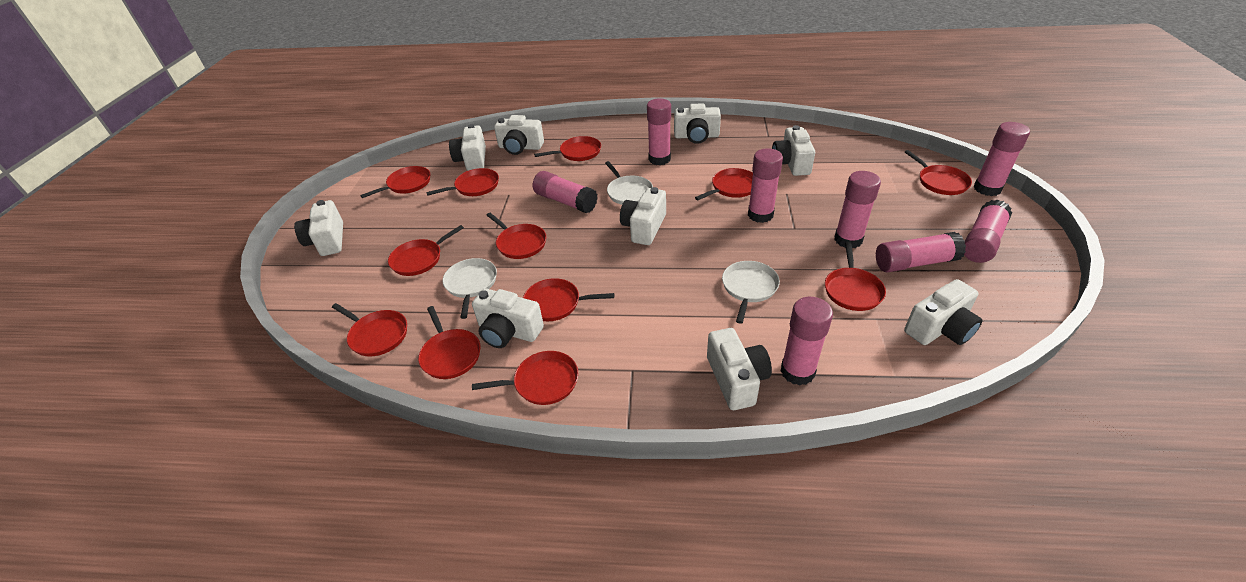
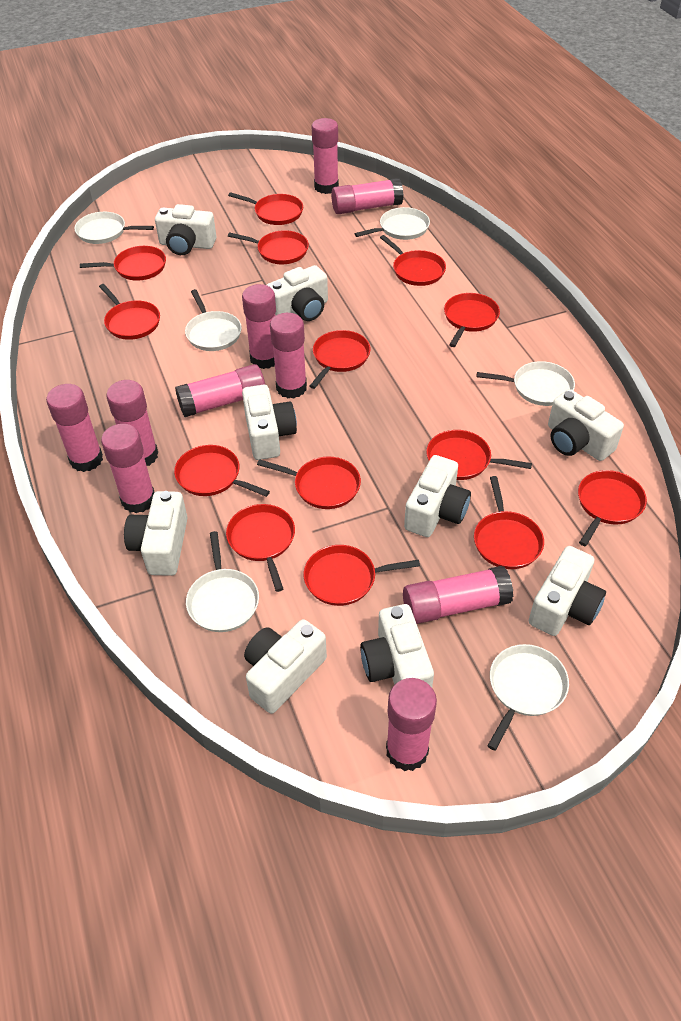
pink glue stick: [533,171,598,213] [647,98,671,165] [748,148,783,223] [781,297,833,386] [834,171,881,248] [876,232,966,272] [964,200,1012,263] [974,122,1030,196] = 8 -> [46,384,103,472] [101,424,155,513] [106,380,158,466] [175,364,265,417] [242,284,276,369] [270,313,307,399] [312,118,339,194] [331,178,404,214] [386,678,437,771] [403,566,514,624] = 10
red pan: [332,303,407,357] [360,166,430,198] [388,225,464,276] [418,306,481,379] [426,168,499,196] [472,351,578,405] [487,213,546,259] [523,278,614,321] [534,136,601,161] [695,168,753,200] [825,242,886,311] [905,150,972,195] = 12 -> [80,246,166,281] [99,284,160,340] [174,445,270,497] [226,504,295,592] [228,192,303,225] [228,230,309,264] [257,457,361,509] [304,545,420,606] [309,330,370,389] [380,235,446,286] [426,430,532,480] [444,293,500,347] [474,476,544,569] [578,470,647,546] = 14
white pan: [443,258,497,319] [605,161,653,205] [722,261,780,324] = 3 -> [74,212,154,244] [185,289,242,351] [186,531,259,632] [355,207,430,240] [477,361,575,406] [487,644,569,751] = 6

